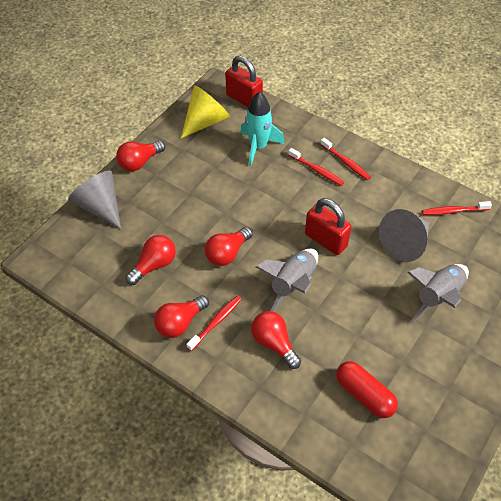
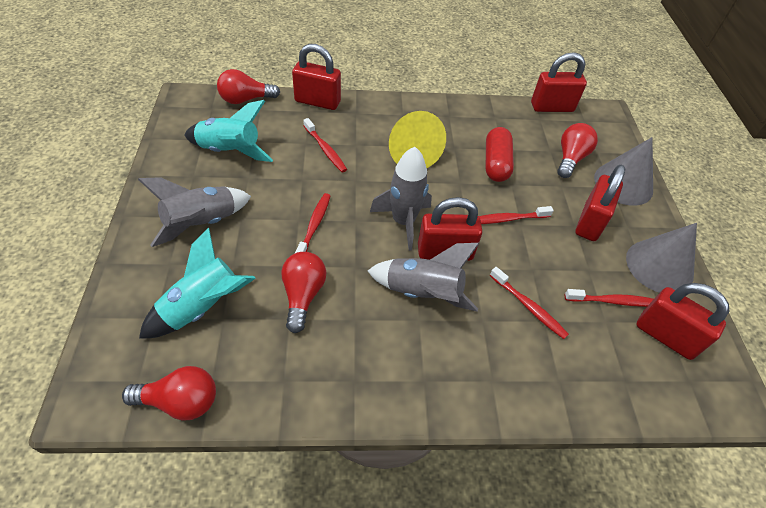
grey rocket: [256,249,318,312] [407,264,469,323] = 2 -> [138,177,251,247] [368,243,480,311] [370,147,432,251] = 3
red light bulb: [116,141,165,171] [126,235,176,285] [154,295,209,338] [205,227,253,266] [251,311,301,369] = 5 -> [122,366,216,420] [217,69,280,104] [281,252,326,333] [557,123,598,178] = 4
red padlock: [225,56,263,107] [305,198,352,255] = 2 -> [292,44,341,110] [418,197,482,261] [531,52,587,112] [575,165,625,241] [636,283,729,360] = 5
red toothbrush: [186,295,242,351] [288,148,344,186] [320,138,371,180] [422,201,492,215] = 4 -> [295,193,330,253] [303,118,347,172] [479,206,554,224] [490,267,569,339] [565,289,654,307] = 5
turquoise rocket: [241,92,285,166] = 1 -> [139,228,256,339] [184,100,273,162] = 2

